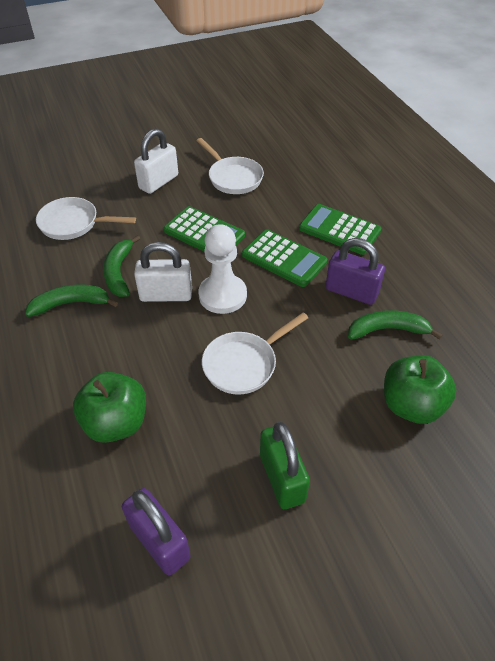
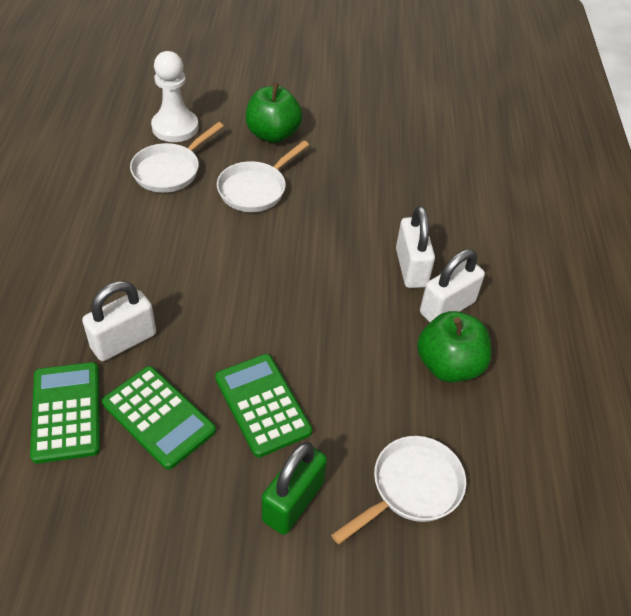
green banana: [25,285,118,317] [103,235,140,297] [348,310,443,340] = 3 -> none = 0
purple padlock: [122,488,191,575] [325,238,385,305] = 2 -> none = 0
white padlock: [134,129,178,194] [134,242,192,302] = 2 -> [82,281,156,361] [396,206,435,288] [420,249,485,322] = 3

